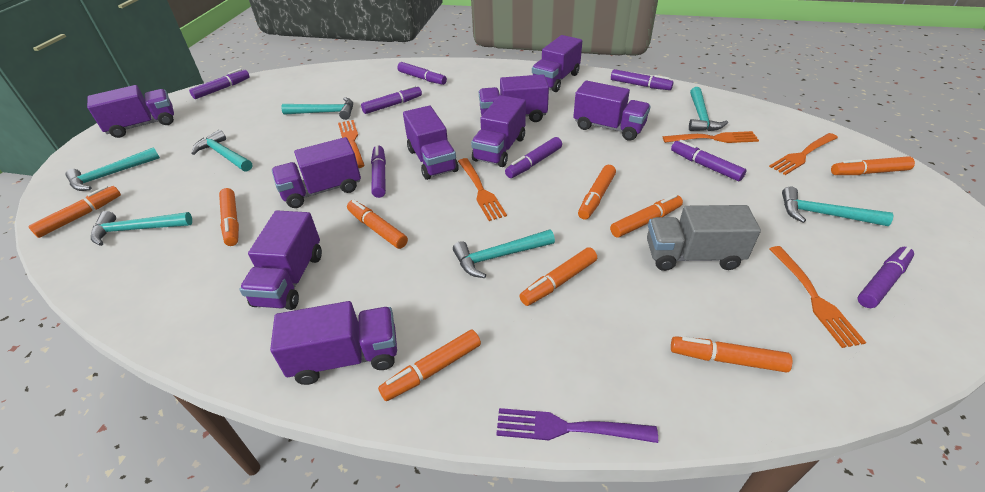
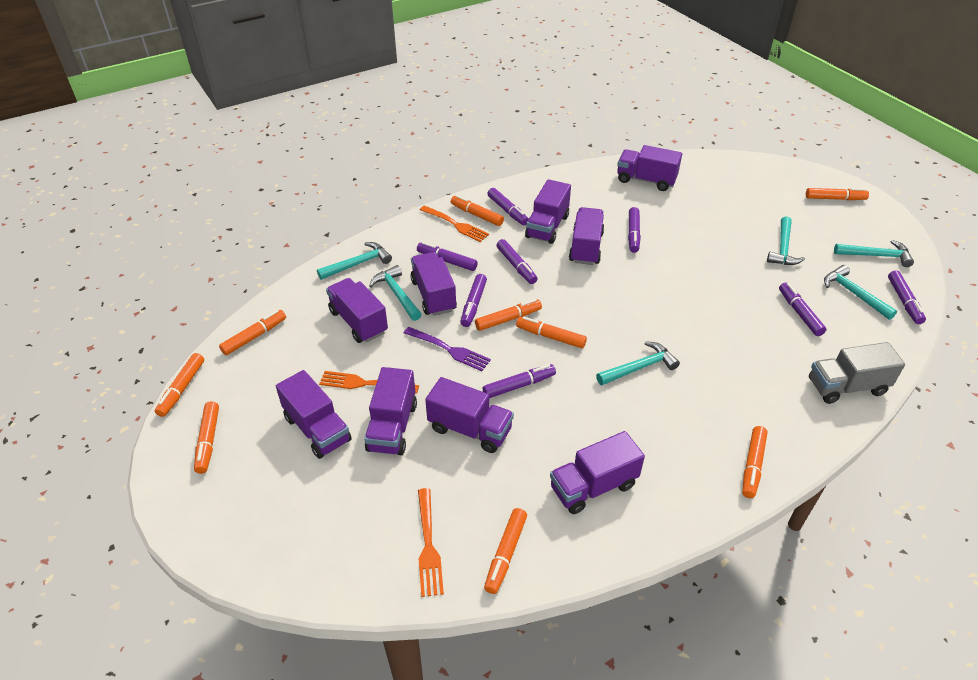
orange fork: [338,120,365,168] [458,158,507,221] [663,131,759,143] [769,133,838,175] [770,246,866,348] = 5 -> [319,371,419,394] [418,488,444,597] [420,205,489,242] = 3
turquoise hammer: [66,147,160,191] [91,211,192,246] [191,130,252,172] [281,97,353,120] [453,229,555,278] [689,87,728,131] [782,187,893,226] = 7 -> [317,242,392,280] [369,265,422,321] [596,341,680,385] [767,217,805,265] [824,265,897,320] [834,240,914,267] = 6

